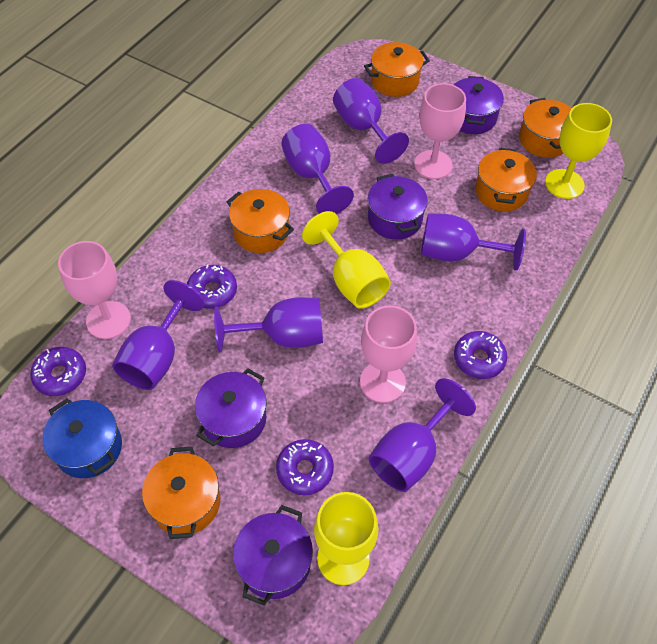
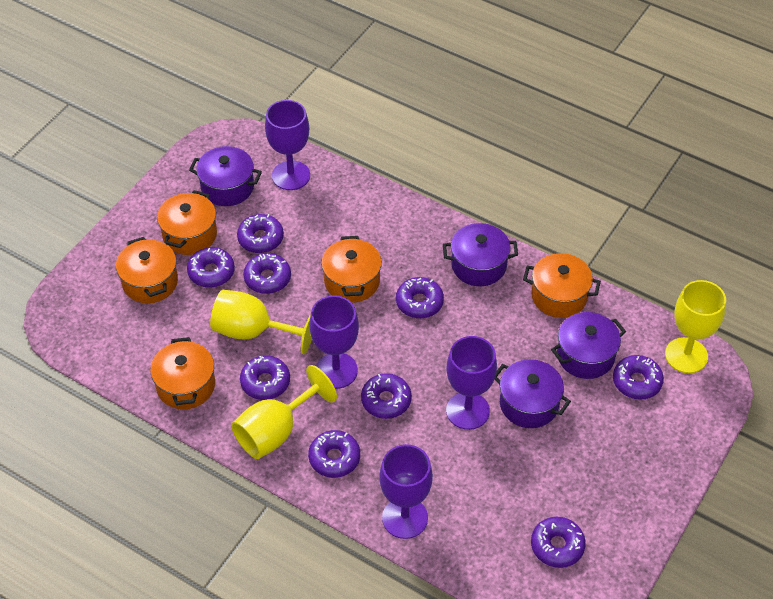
blue pot: [42,398,122,478] = 1 -> none = 0
pink goblet: [58,241,131,339] [360,306,417,403] [414,83,466,179] = 3 -> none = 0
purple donut: [30,347,86,396] [187,264,237,309] [276,439,334,495] [454,331,507,379] = 4 -> [187,247,235,288] [237,214,284,253] [240,356,290,400] [243,253,291,294] [308,430,360,478] [361,373,412,419] [396,277,444,318] [531,517,586,568] [613,355,664,400] = 9
purple goblet: [112,280,204,390] [214,297,323,352] [281,124,354,214] [333,78,409,164] [369,378,476,492] [421,213,526,271] = 6 -> [265,100,310,190] [310,295,359,389] [379,444,433,539] [446,336,497,430] = 4

